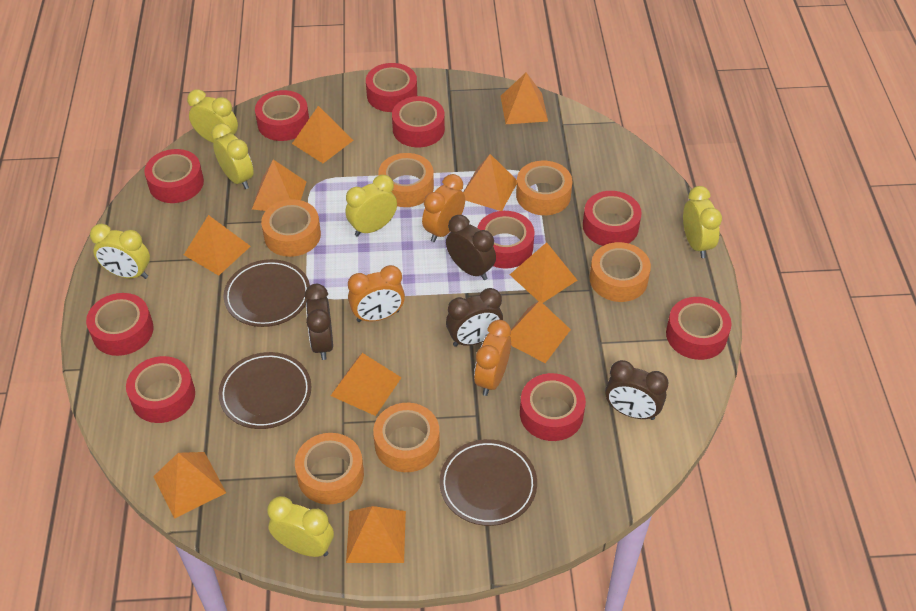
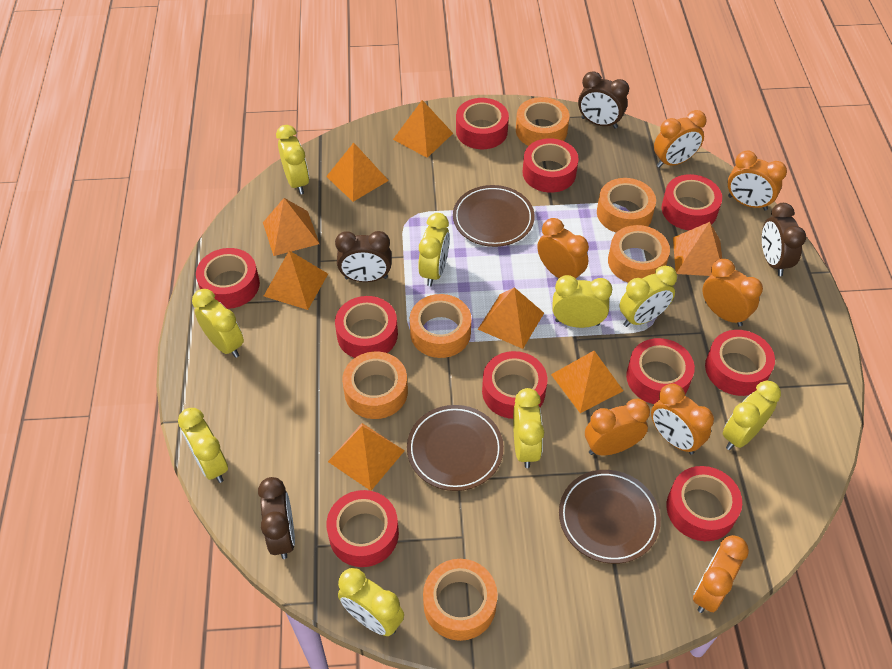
orange clock: [348,265,405,322] [422,174,465,242] [474,320,511,396] = 3 -> [537,218,589,279] [585,399,650,455] [651,384,714,455] [654,110,707,168] [693,535,749,613] [703,259,763,327] [728,151,787,210] = 7
orange pyramid: [153,452,226,519] [184,215,251,276] [252,159,307,211] [292,106,354,163] [331,353,402,416] [346,506,406,563] [463,154,517,211] [500,72,548,124] [510,242,577,303] [510,301,571,363] = 10 -> [263,198,319,256] [264,251,328,310] [326,143,389,202] [328,423,405,491] [393,100,453,158] [478,287,544,349] [551,351,623,413] [673,222,722,276] = 8
yellow clock: [90,224,150,279] [187,89,238,143] [212,123,254,189] [267,496,334,557] [346,175,397,237] [683,186,722,258] = 6 -> [178,408,228,483] [192,289,244,358] [276,125,309,195] [338,568,404,636] [418,213,450,286] [513,388,544,468] [552,275,612,328] [619,266,677,327] [723,381,781,450] = 9

